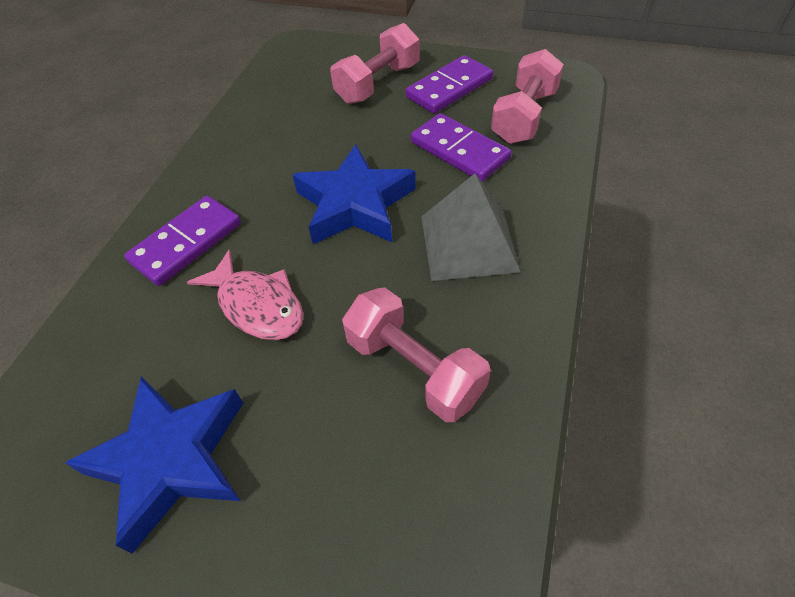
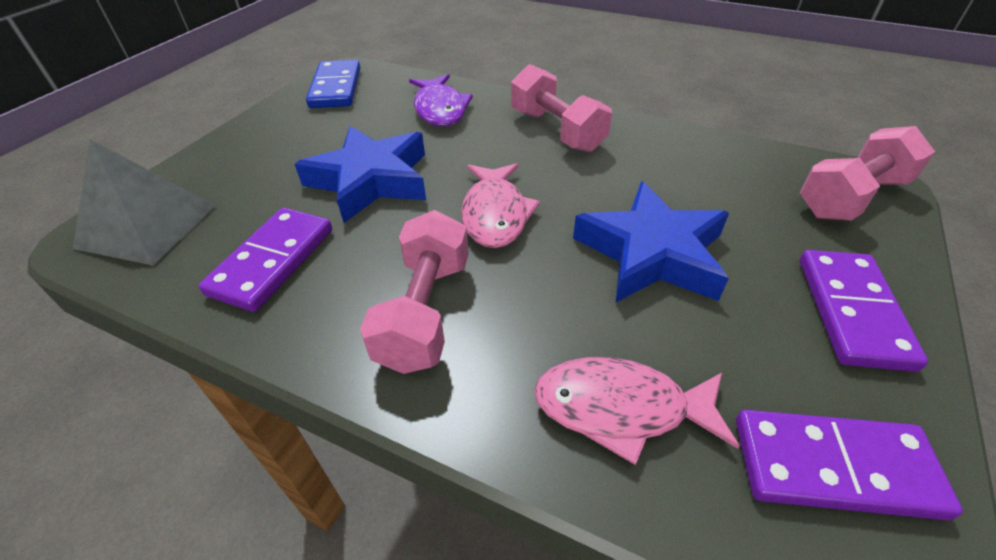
blue domino: none = 0 -> [306,60,360,108] = 1
pink fish: [187,249,303,340] = 1 -> [461,163,540,248] [534,357,740,465] = 2
purple fish: none = 0 -> [409,74,473,126] = 1

